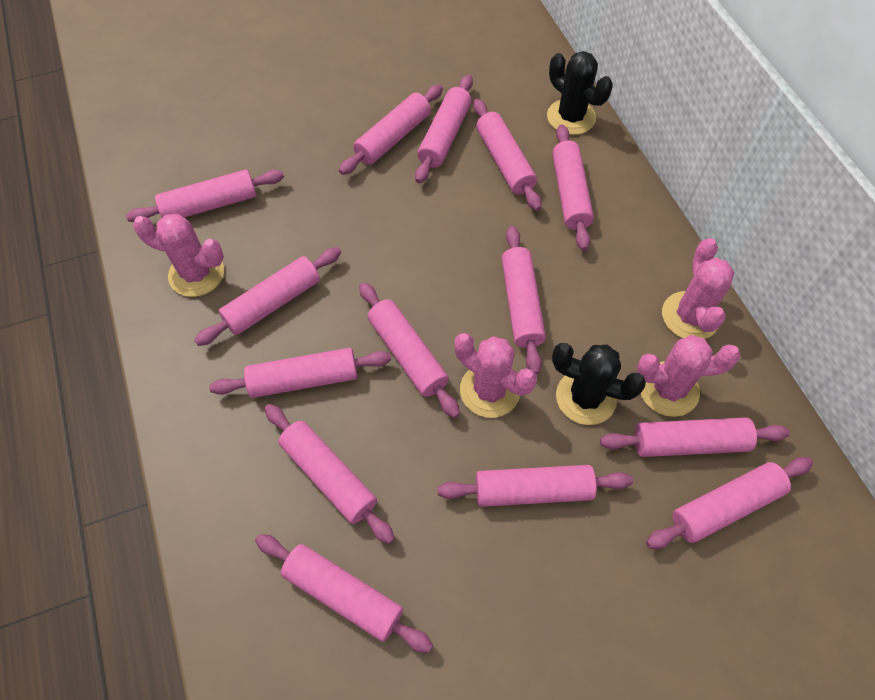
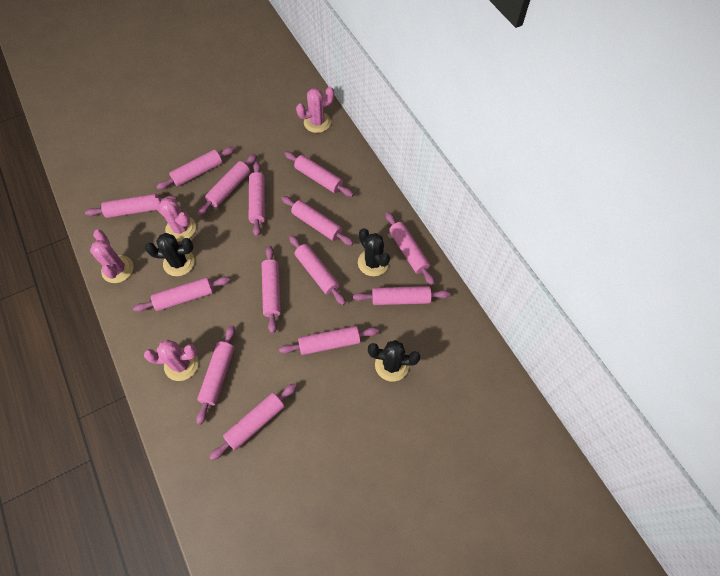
black cactus: [547,51,613,135] [552,343,646,425] = 2 -> [145,233,195,276] [358,228,390,276] [368,340,420,382] = 3

